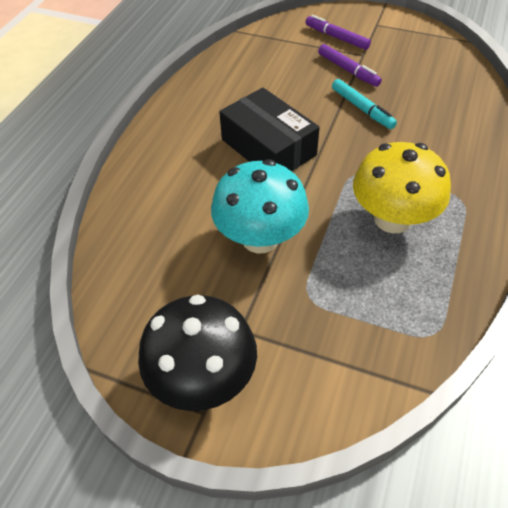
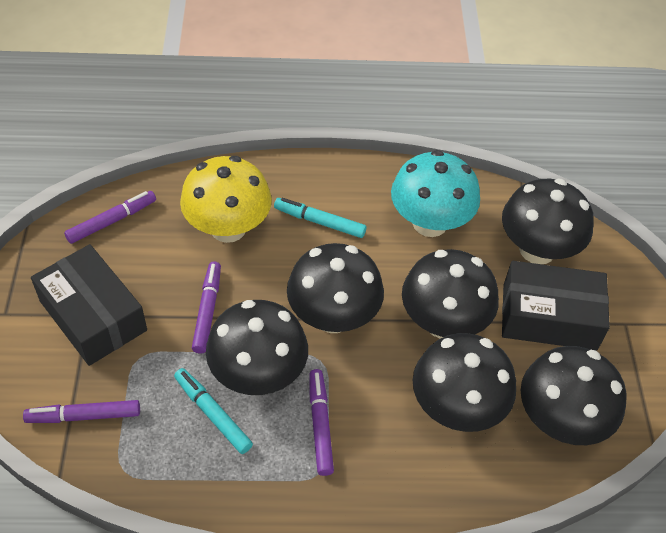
black box: [219,88,320,171] = 1 -> [31,244,147,366] [502,261,610,350] = 2
black mushroom: [138,295,257,411] = 1 -> [206,300,308,395] [287,243,384,333] [402,249,499,339] [413,333,516,432] [502,179,594,264] [521,346,627,445] = 6
purple marker: [305,15,371,50] [318,44,382,87] = 2 -> [23,400,140,423] [64,191,156,244] [192,261,221,353] [309,369,334,476] = 4
turquoise marker: [332,79,397,129] = 1 -> [174,368,253,454] [274,198,366,238] = 2

